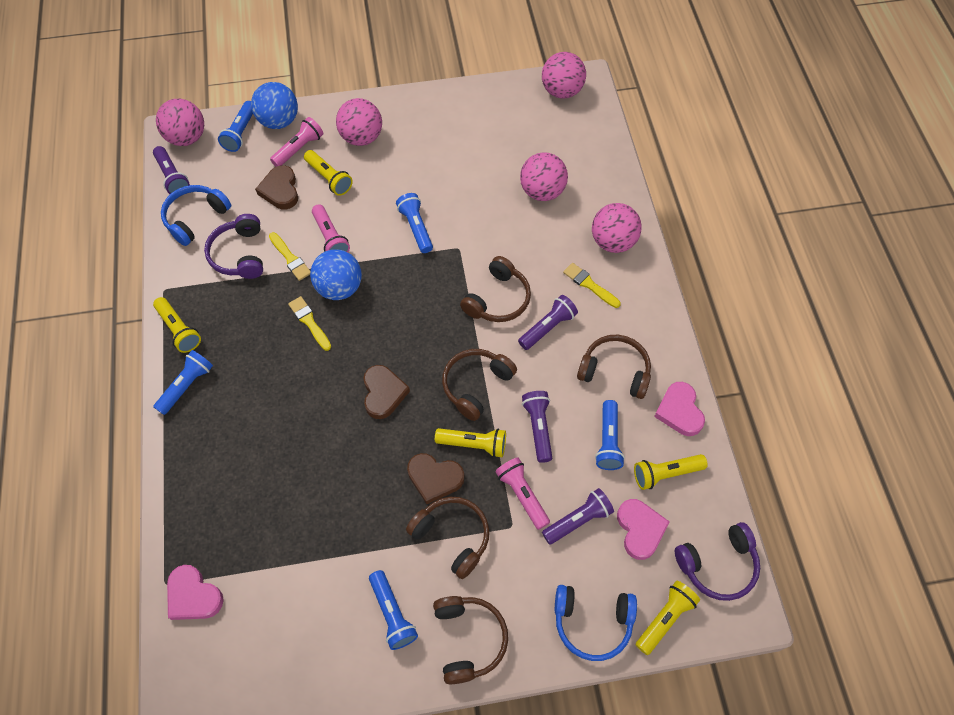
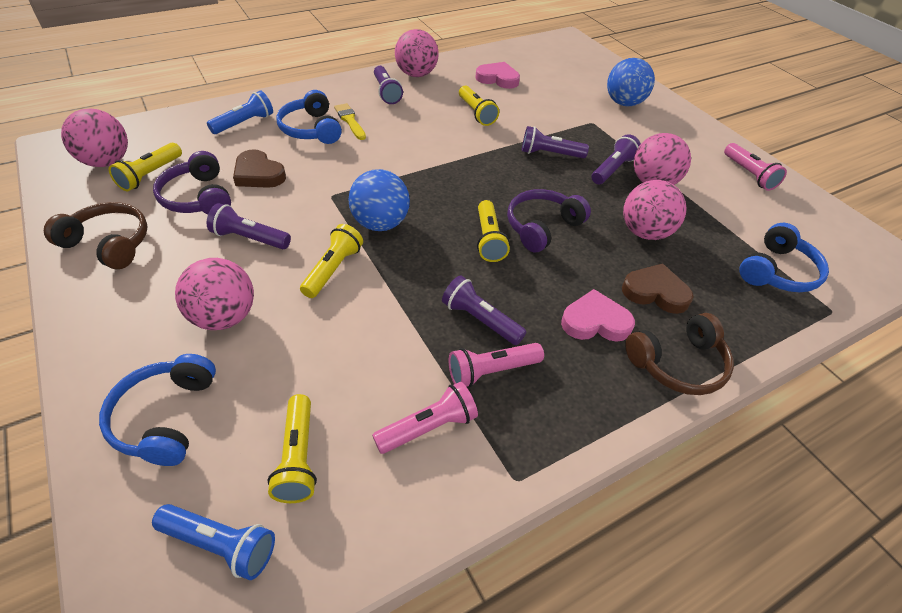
blue flashlight: [153,350,213,415] [218,101,253,152] [369,570,418,650] [396,193,433,253] [595,400,625,470] = 5 -> [152,504,275,580] [207,90,273,134] = 2
blue headphones: [161,185,231,246] [555,585,637,661] = 2 -> [99,354,216,466] [276,90,342,144] [739,223,829,292] = 3
brown headphones: [406,497,489,579] [433,596,508,684] [442,349,517,421] [460,256,531,322] [577,335,651,399] = 5 -> [44,202,148,269] [625,313,734,395] = 2
brown heart: [255,165,298,209] [363,365,410,419] [407,453,464,504] = 3 -> [233,149,286,188] [622,263,694,314] = 2
pink heart: [167,565,224,620] [617,499,670,560] [654,382,705,436] = 3 -> [475,62,520,89] [561,289,635,342] = 2
purple flashlight: [153,146,190,194] [518,295,578,350] [522,391,552,463] [542,488,614,545] = 4 -> [207,203,291,249] [374,66,403,104] [442,275,527,345] [522,126,589,158] [591,134,641,184] = 5
yellow brush: [269,232,310,281] [288,296,331,351] [563,263,621,308] = 3 -> [334,103,366,140] = 1

